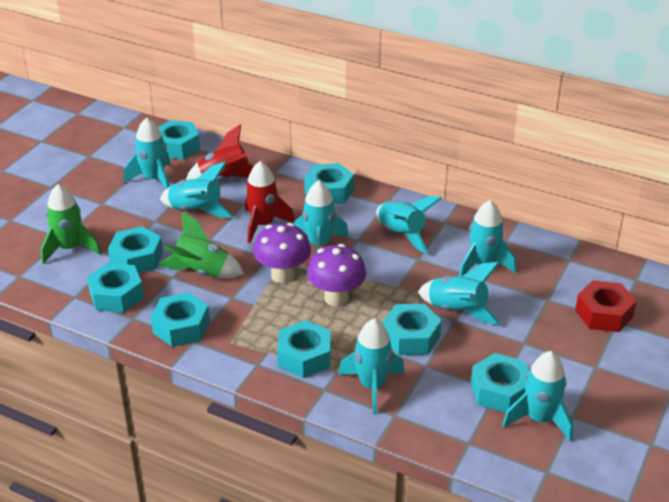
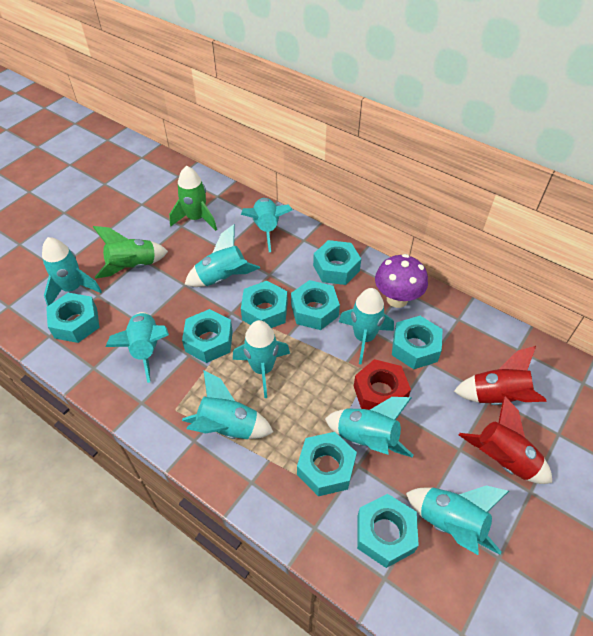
purple mushroom: [253,223,311,283] [307,244,366,306] = 2 -> [375,254,428,308] = 1
turquoise rocket: [124,117,170,189] [160,162,234,218] [293,180,349,252] [338,318,404,414] [376,196,442,254] [418,262,500,325] [459,200,516,277] [502,351,573,441] = 8 -> [42,237,102,306] [106,312,169,383] [182,370,273,439] [184,224,260,287] [233,320,290,398] [241,198,293,252] [325,397,414,458] [339,288,394,365] [406,485,509,555] = 9

